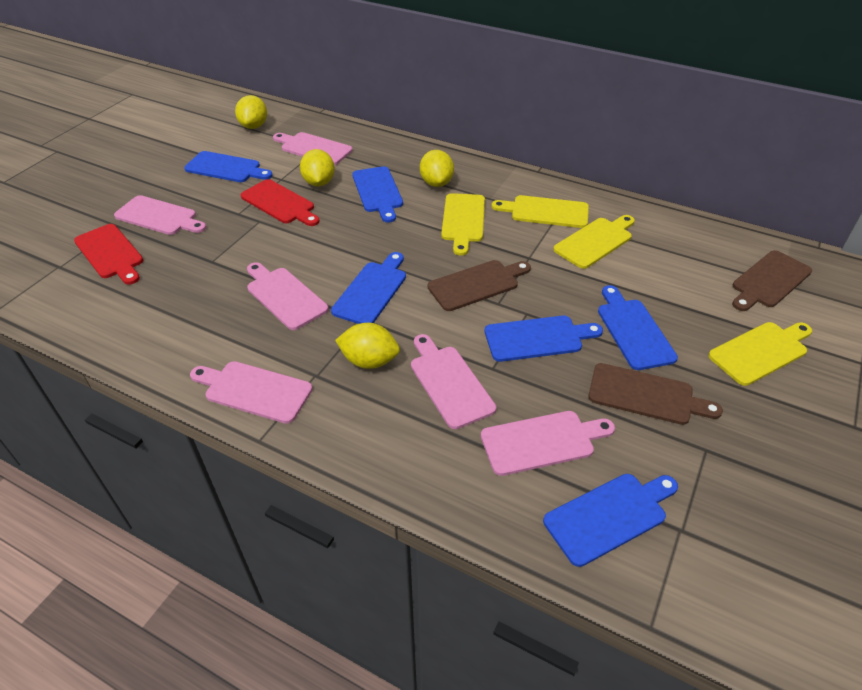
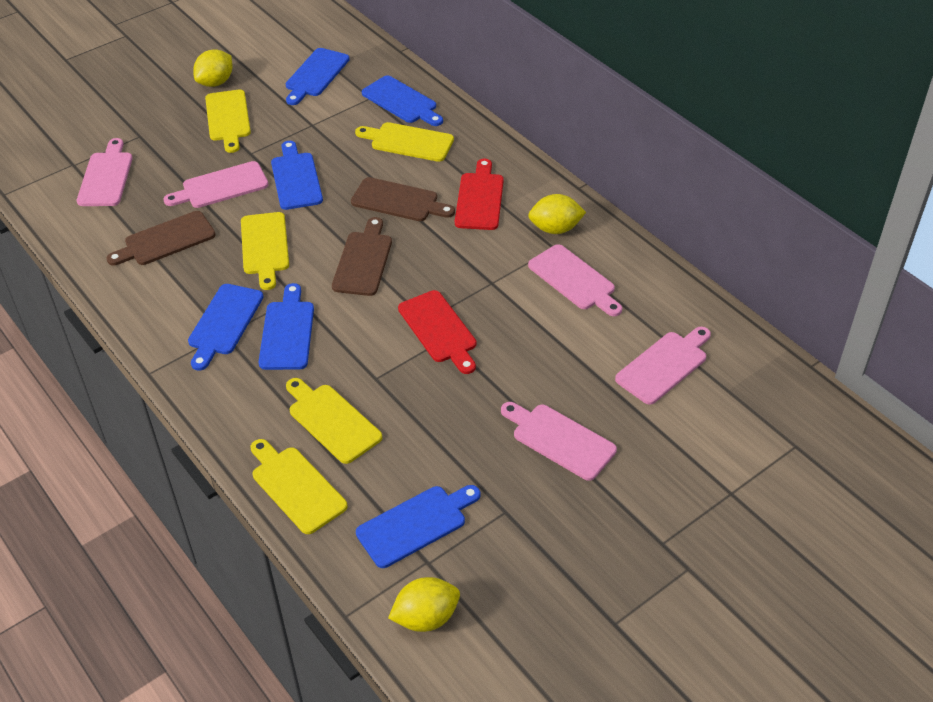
pink cutting board: [114,195,206,235] [190,361,313,424] [247,262,329,330] [273,132,352,165] [411,334,496,429] [481,411,615,476] = 6 -> [77,138,133,206] [163,161,269,208] [501,402,617,481] [528,244,622,316] [615,327,711,405] = 5
yellow cutting board: [441,193,485,256] [492,195,589,228] [553,215,635,269] [708,322,812,386] = 4 -> [205,90,251,153] [241,212,289,290] [251,439,347,534] [286,378,382,464] [355,122,454,162] = 5
yellow lemon: [235,95,267,129] [300,149,335,186] [335,323,400,369] [420,150,454,187] = 4 -> [193,49,233,87] [388,577,460,632] [528,194,586,234] = 3

